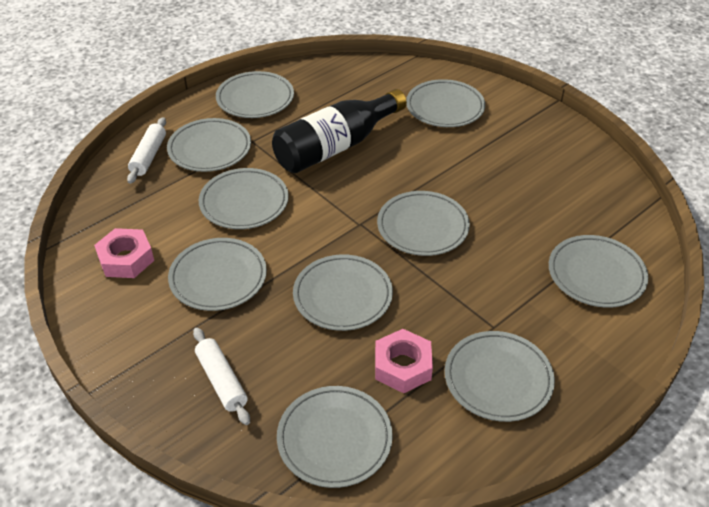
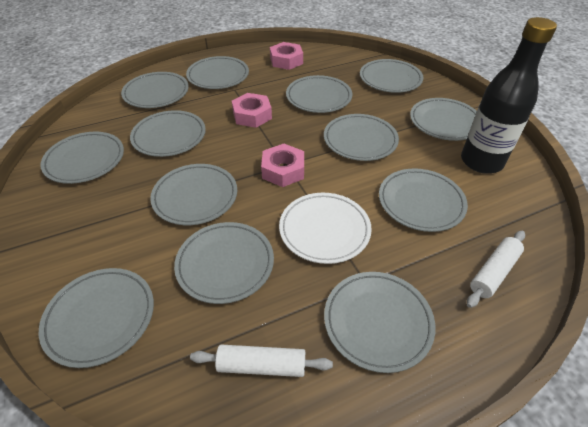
grey plate: [167,118,251,172] [168,238,267,311] [199,168,289,229] [216,71,294,118] [277,386,393,488] [293,254,393,331] [377,191,470,256] [406,79,485,127] [445,331,555,422] [549,235,648,308] = 10 -> [39,268,154,368] [40,132,124,184] [121,72,189,108] [130,110,206,157] [150,164,237,225] [174,222,274,304] [186,56,249,89] [286,75,352,113] [324,114,399,161] [324,272,435,373] [360,59,423,93] [379,168,468,232] [410,98,477,141] = 13
pink nut: [94,228,154,278] [375,329,433,393] = 2 -> [232,93,272,128] [261,144,304,187] [270,42,303,70] = 3
white plate: none = 0 -> [279,193,372,264] = 1

